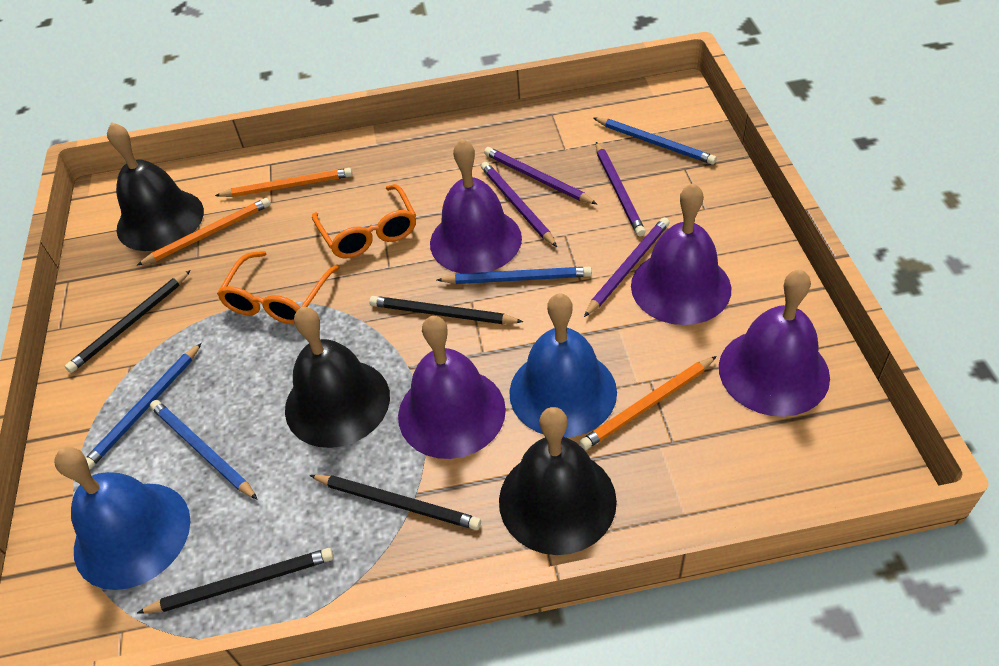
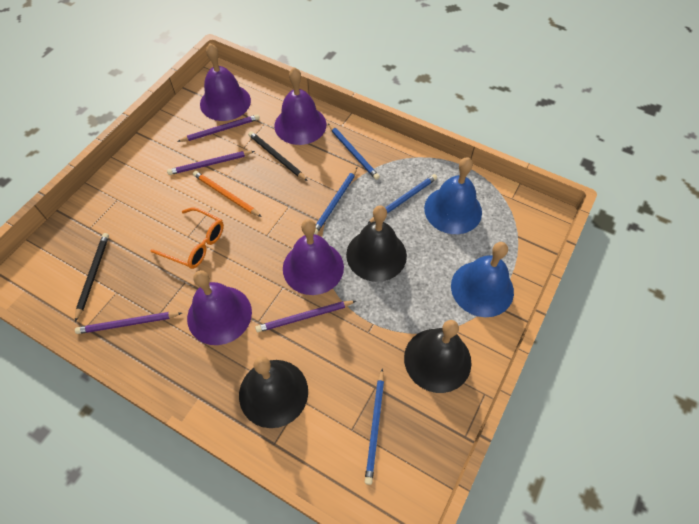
black pencil: [65,270,191,373] [137,548,334,614] [310,475,481,530] [369,296,523,324] = 4 -> [75,233,109,322] [248,131,308,181] = 2
orange glasses: [217,251,340,325] [312,184,416,258] = 2 -> [150,207,224,269] = 1
orange pencil: [136,198,270,266] [215,168,352,197] [579,356,717,450] = 3 -> [193,171,262,217] = 1

